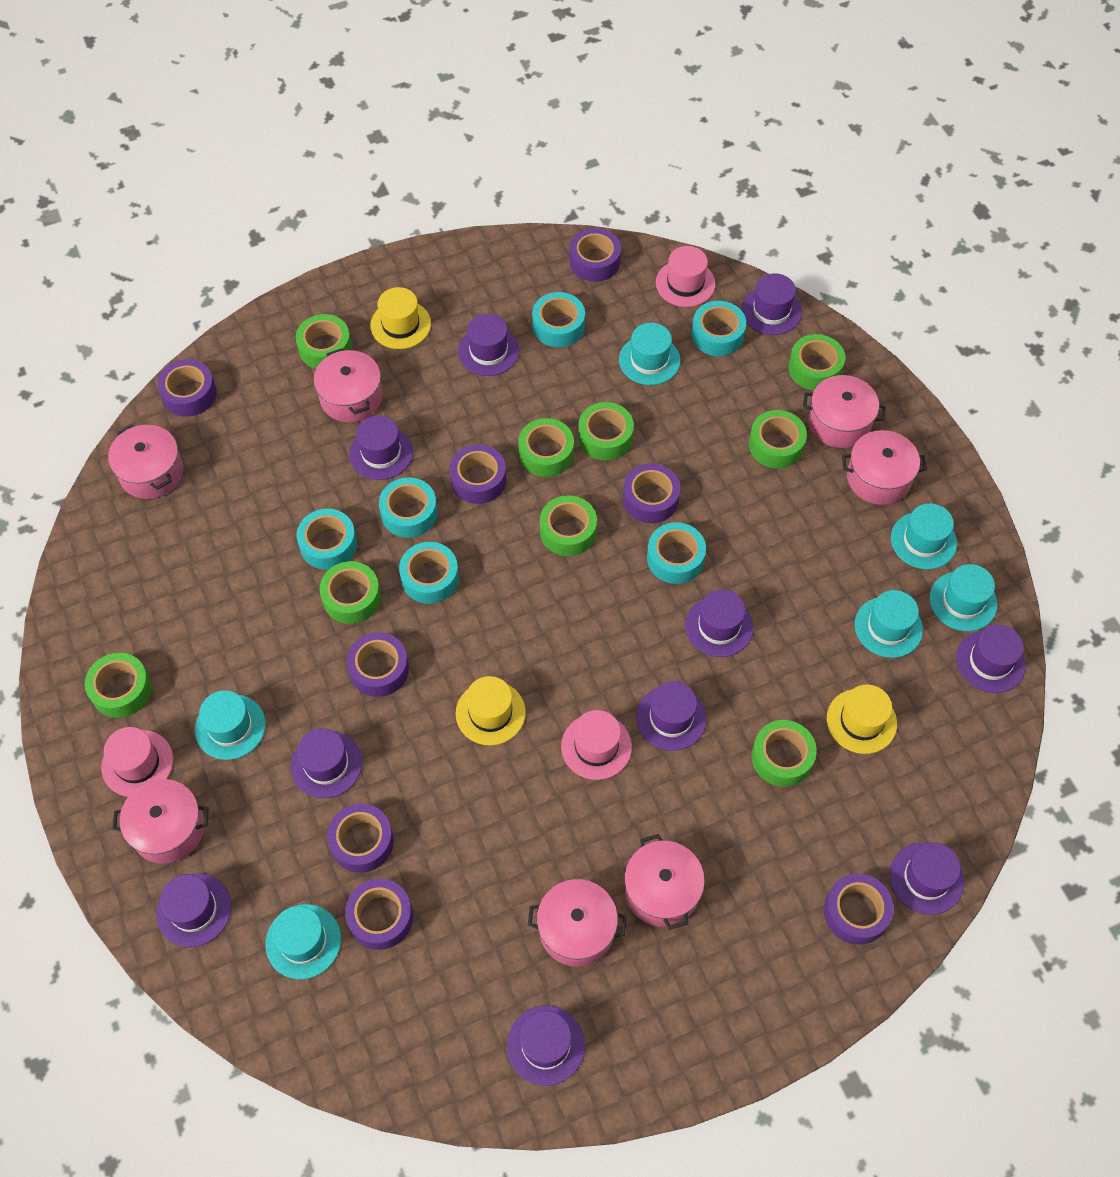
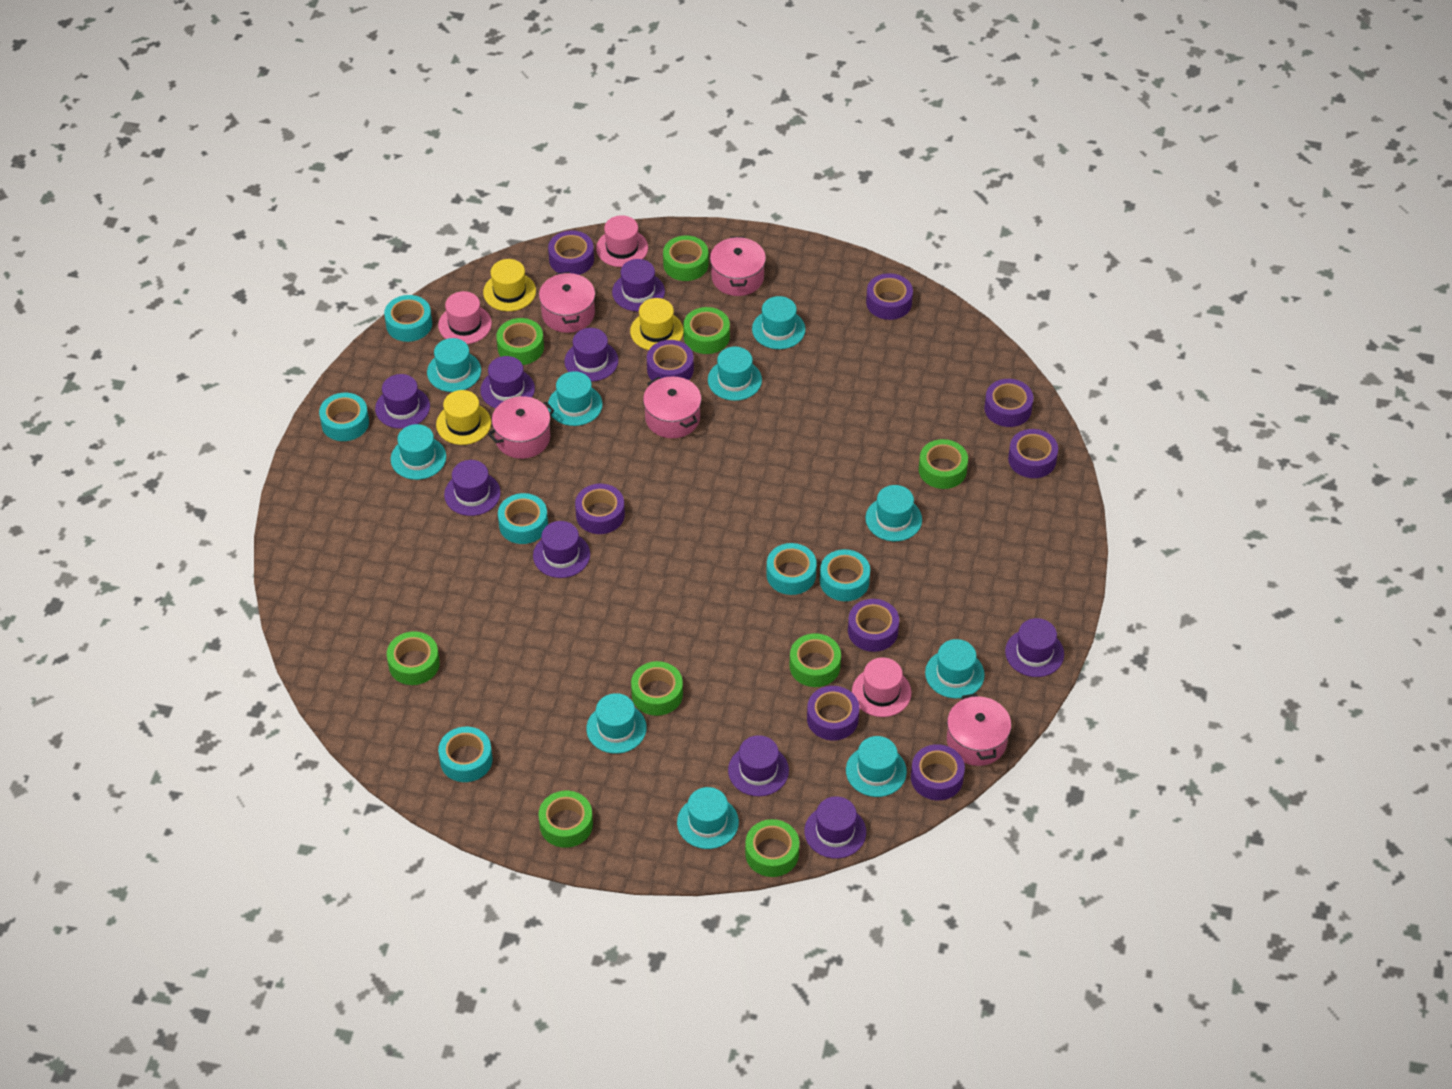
pink pot: [108,425,183,499] [112,779,209,864] [314,348,382,423] [528,879,627,967] [625,834,705,930] [803,375,886,448] [842,430,927,505] = 7 -> [488,396,554,459] [539,272,595,333] [643,376,701,438] [710,236,766,296] [947,693,1011,766] = 5
purple hat: [156,873,232,947] [291,728,362,798] [349,415,413,480] [458,314,519,376] [507,1006,585,1086] [636,681,706,751] [685,589,753,657] [741,273,802,335] [890,842,964,915] [956,625,1026,693] = 10 -> [375,374,430,429] [444,460,501,516] [480,356,535,408] [533,521,590,578] [564,328,618,381] [612,259,665,311] [728,735,789,796] [804,796,866,859] [1005,618,1064,677] = 9
purple tape: [157,359,217,417] [327,803,394,873] [345,878,413,950] [346,632,409,697] [449,444,506,504] [569,228,621,282] [623,463,680,523] [824,873,894,945] = 8 -> [548,230,594,275] [575,484,625,534] [647,340,694,380] [807,686,859,740] [848,599,899,652] [866,273,913,320] [911,744,965,800] [984,379,1033,427] [1008,429,1058,478] = 9
turquoise hat: [195,690,266,760] [265,904,341,980] [619,323,681,385] [855,590,923,658] [891,503,957,569] [929,564,997,631] = 6 -> [391,424,446,480] [427,338,481,392] [548,371,603,426] [586,693,647,754] [677,787,739,849] [708,347,762,401] [752,296,805,349] [846,736,907,797] [866,485,922,541] [925,639,985,698] = 10

